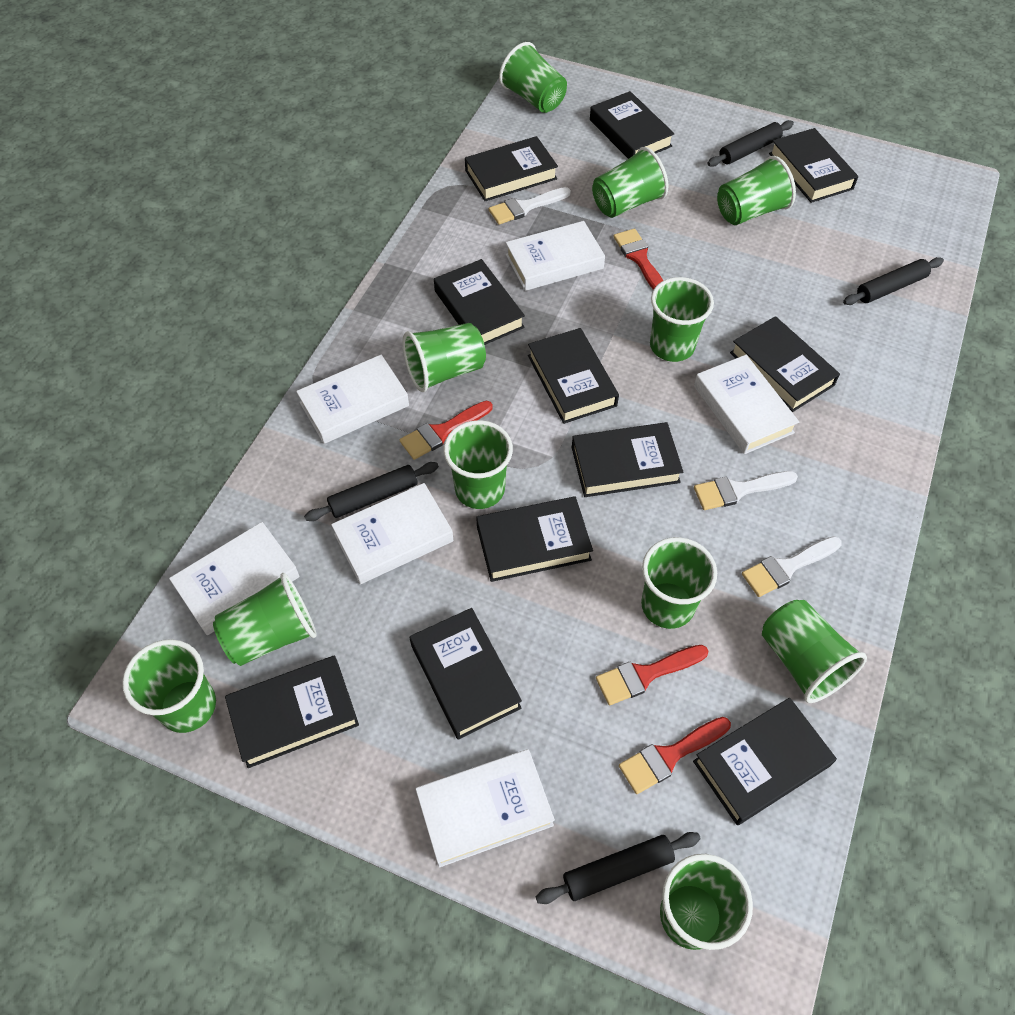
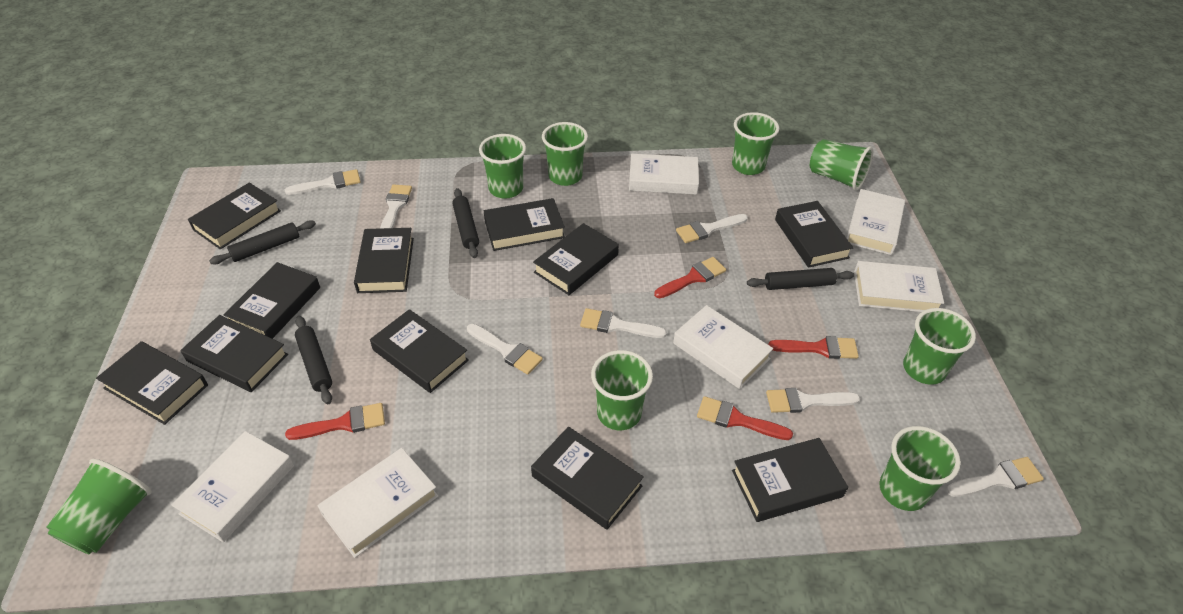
green cup: [122,639,216,733] [213,573,317,666] [402,323,486,392] [444,420,513,509] [499,42,567,113] [592,147,669,218] [641,537,717,629] [650,277,714,362] [660,854,753,950] [717,156,796,225] [762,600,867,703] = 11 -> [46,459,152,554] [479,134,526,199] [542,122,588,186] [591,350,653,430] [732,112,779,175] [810,139,873,191] [879,426,961,511] [903,308,976,385] = 8
white brush: [489,187,571,225] [694,471,798,510] [742,536,842,597] = 3 -> [285,169,361,195] [380,184,412,228] [467,324,543,375] [580,308,667,338] [676,214,748,243] [766,388,860,413] [946,457,1044,497] = 7

